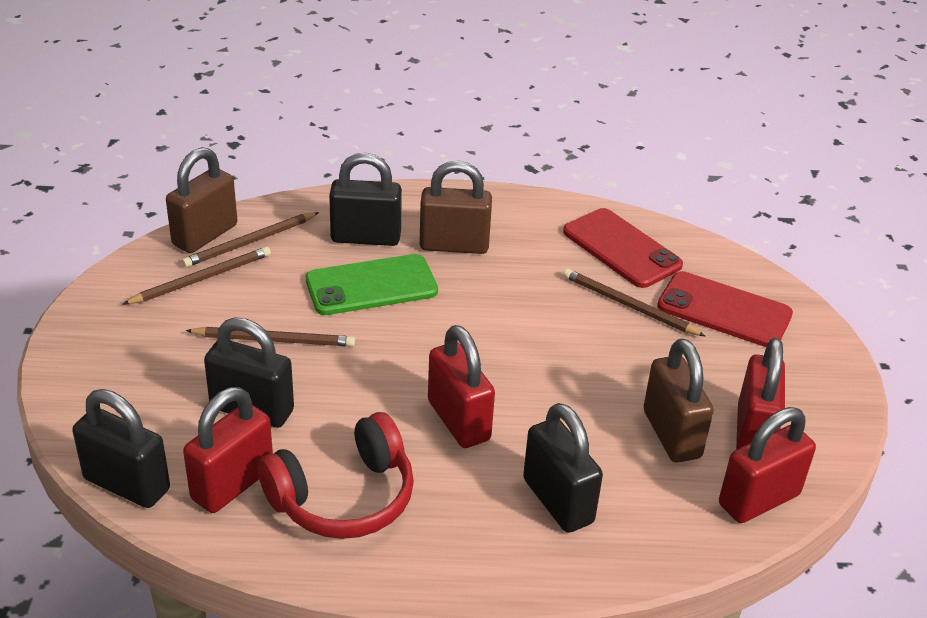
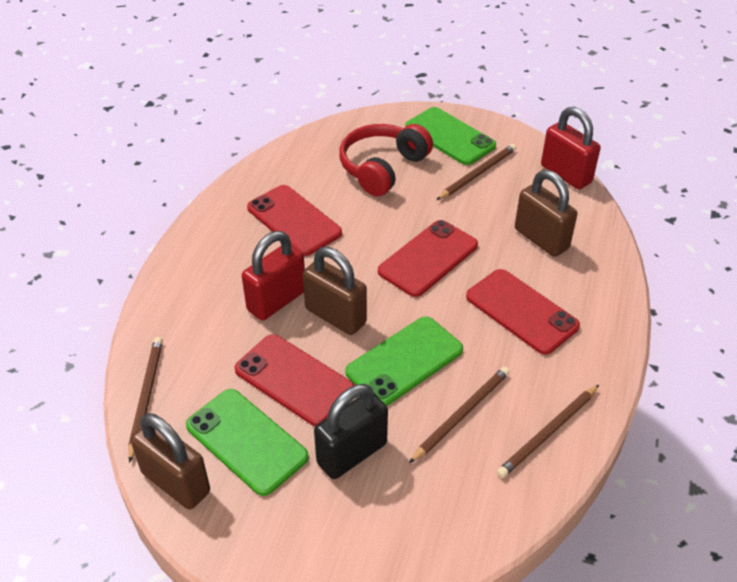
black padlock: [72,389,170,508] [204,318,294,428] [329,153,402,246] [523,403,603,533] = 4 -> [314,384,388,479] = 1
green phone: [306,254,438,315] = 1 -> [186,389,309,496] [345,316,463,406] [405,107,496,165] = 3
red padlock: [183,387,273,513] [428,325,495,448] [719,407,816,523] [736,338,785,450] = 4 -> [242,231,305,321] [541,107,601,189] = 2
red phone: [563,208,683,288] [657,271,793,347] = 2 -> [234,334,354,426] [247,185,342,256] [378,220,478,297] [466,269,580,355] = 4

